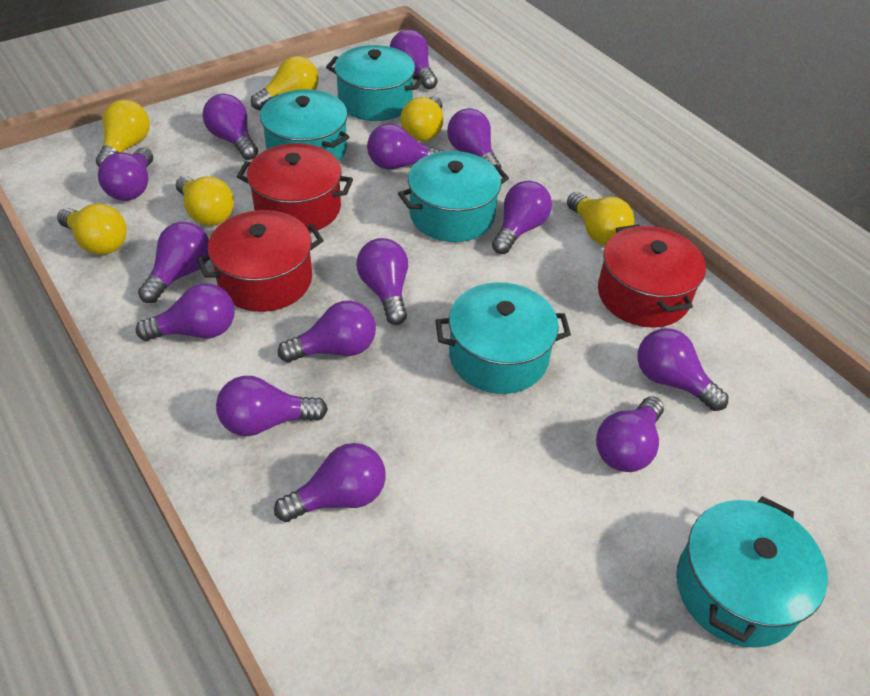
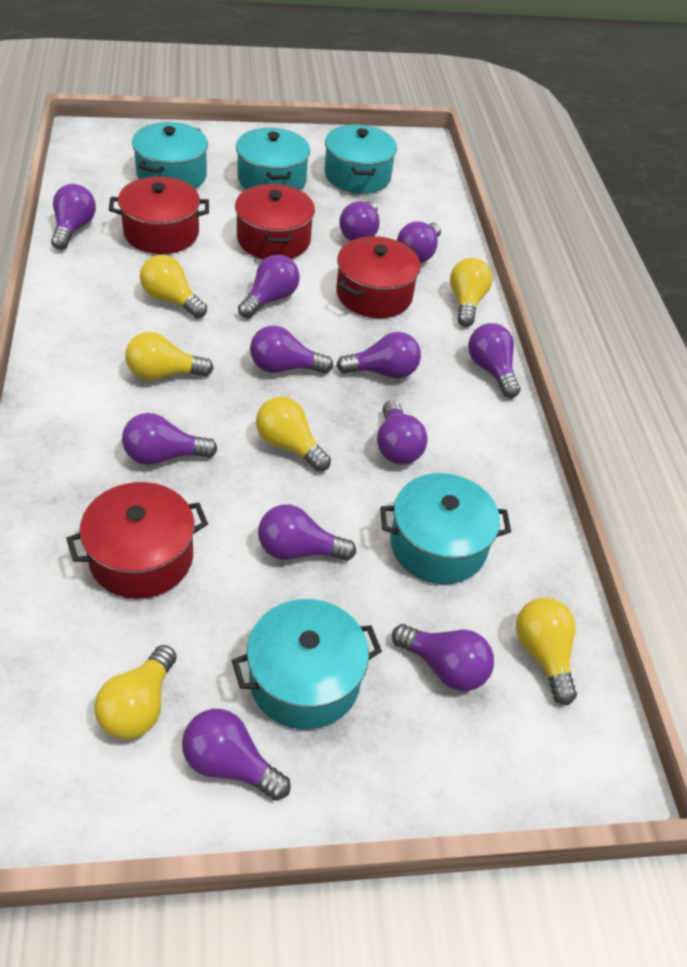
purple light bulb: [98,147,153,201] [136,284,234,341] [138,222,209,303] [202,94,258,160] [216,376,328,436] [274,443,386,522] [278,301,376,362] [356,238,408,325] [367,124,443,170] [390,29,437,90] [447,108,501,168] [492,181,552,254] [596,396,664,472] [637,328,728,411] = 14 -> [51,184,96,250] [122,413,218,465] [182,709,291,801] [238,255,300,318] [250,326,333,374] [258,504,356,561] [336,332,421,379] [339,201,380,241] [377,400,428,464] [392,624,494,691] [397,222,441,263] [468,323,521,398] = 12
red pot: [196,210,324,312] [237,143,353,233] [598,224,706,328] = 3 -> [66,482,208,599] [109,176,209,254] [235,184,315,260] [336,236,421,318] = 4

